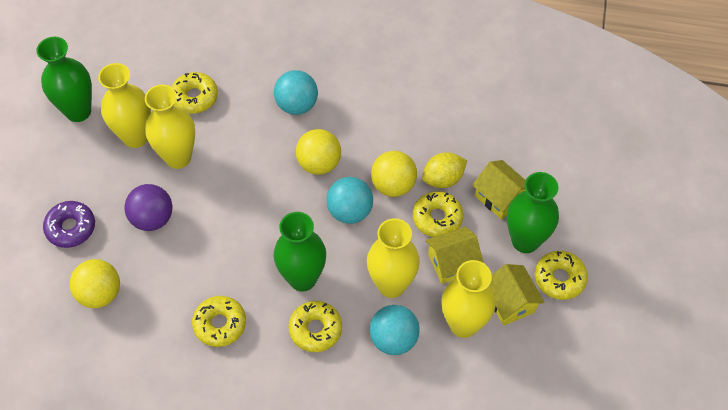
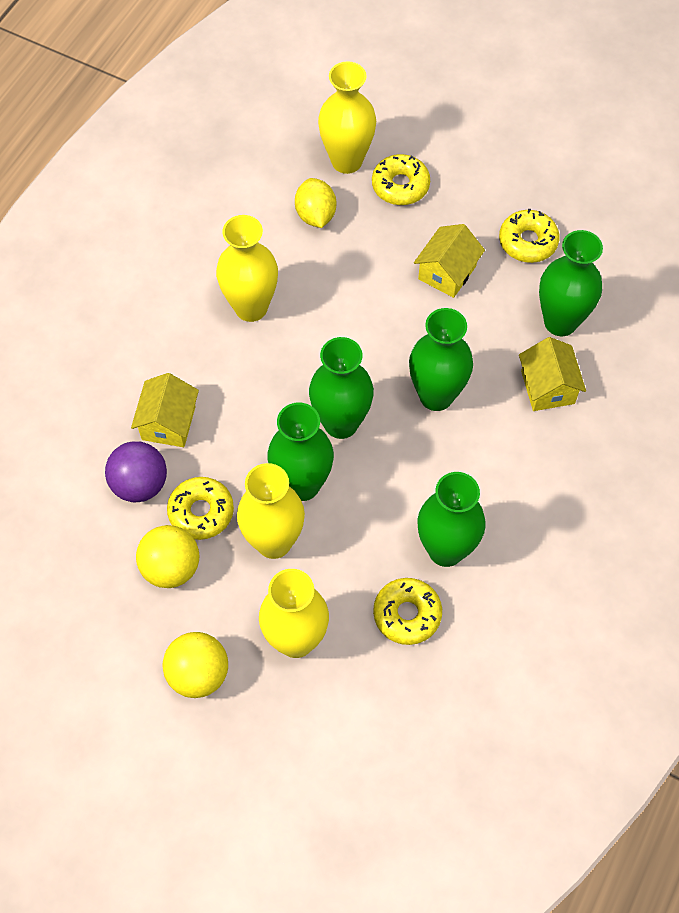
green vase: [36,37,92,122] [273,212,326,292] [507,172,559,253] = 3 -> [267,402,334,501] [309,337,374,439] [409,308,473,411] [418,472,486,567] [539,230,603,336] = 5
purple donut: [43,201,95,248] = 1 -> none = 0
turquoise ball: [274,70,318,115] [326,177,373,224] [370,305,420,355] = 3 -> none = 0
yellow ball: [70,259,120,308] [296,129,341,175] [371,151,417,197] = 3 -> [136,525,199,588] [162,632,228,698] = 2
yellow donut: [172,72,218,114] [192,296,246,347] [288,301,342,352] [413,191,463,237] [535,251,588,300] = 5 -> [167,477,234,540] [372,154,430,205] [373,578,442,645] [499,209,560,263] = 4

